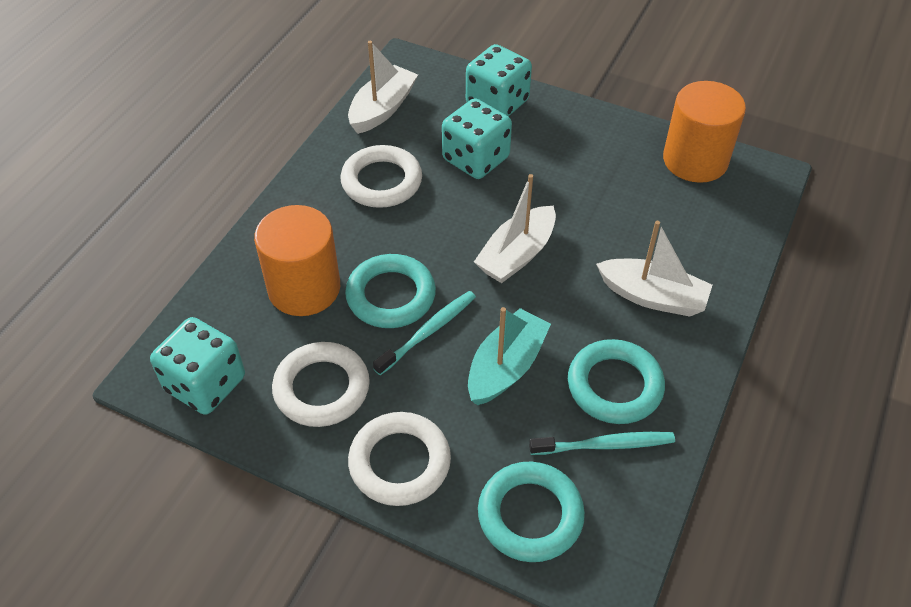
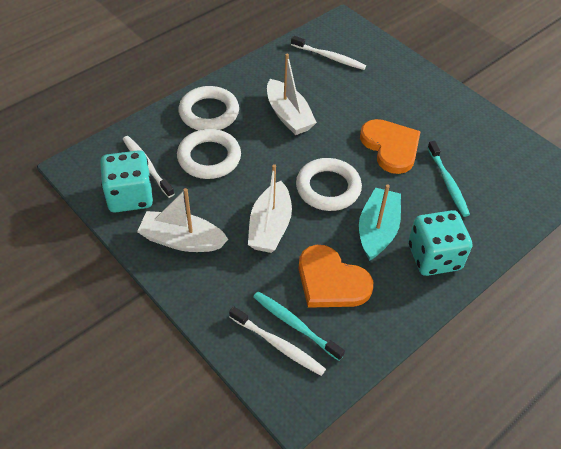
orange cylinder: [254,205,340,316] [663,81,746,183] = 2 -> none = 0
orange heart: none = 0 -> [299,245,373,308] [360,119,421,174] = 2
turquoise dice: [150,317,245,415] [442,98,512,179] [466,44,532,117] = 3 -> [100,150,153,213] [408,210,472,276] = 2
turquoise ring: [345,254,436,328] [478,462,585,562] [568,339,665,424] = 3 -> none = 0
white toothbrush: none = 0 -> [123,136,174,198] [229,307,326,376] [291,36,366,70] = 3

